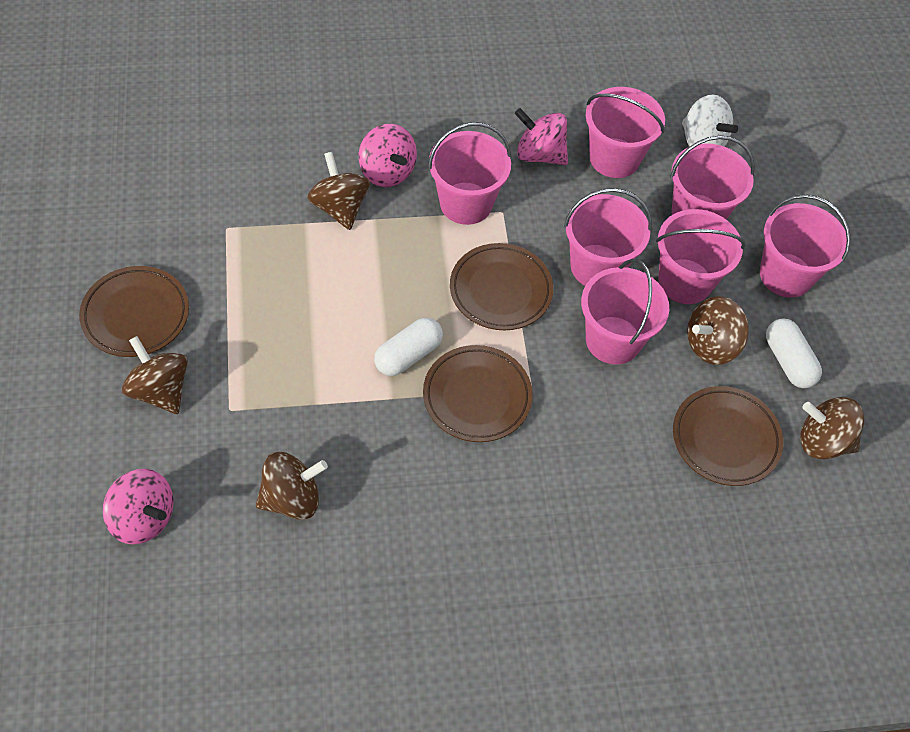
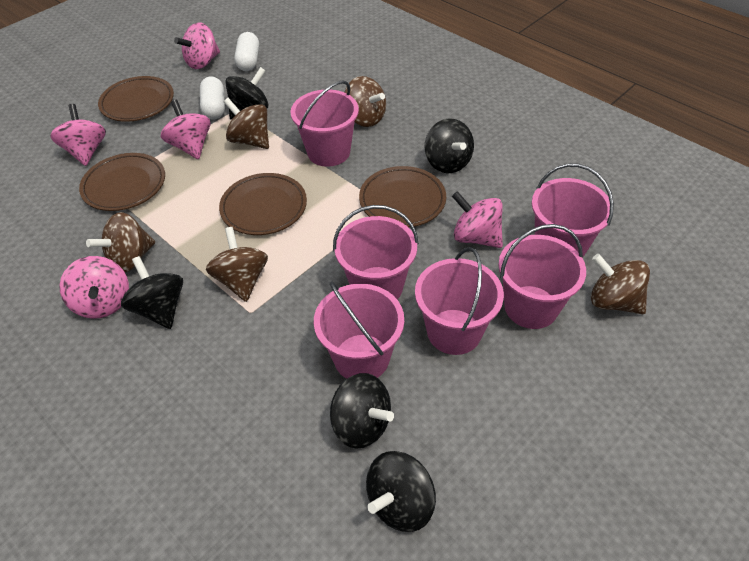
black spinning top: none = 0 -> [121,256,183,329] [225,67,269,120] [330,373,394,449] [366,451,436,532] [424,118,474,173] = 5
pink bucket: [428,122,511,225] [564,188,652,286] [581,259,669,364] [586,87,665,178] [656,209,746,304] [670,135,755,220] [760,194,851,298] = 7 -> [290,80,359,167] [314,281,404,379] [333,205,419,300] [415,247,504,355] [499,224,586,329] [532,163,614,257] = 6
pink spinning top: [103,469,174,544] [359,124,417,187] [515,108,568,165] = 3 -> [50,104,106,166] [59,256,129,319] [161,100,211,159] [174,23,220,69] [452,191,503,248] = 5
white spinning top: [682,94,738,147] = 1 -> none = 0

